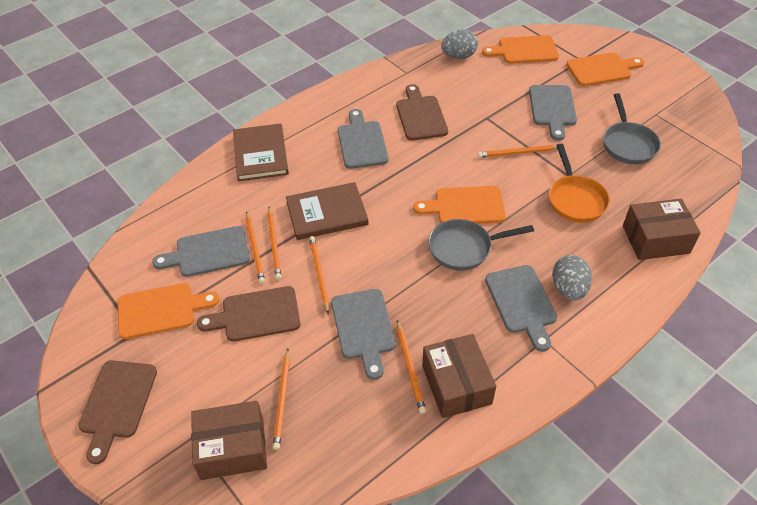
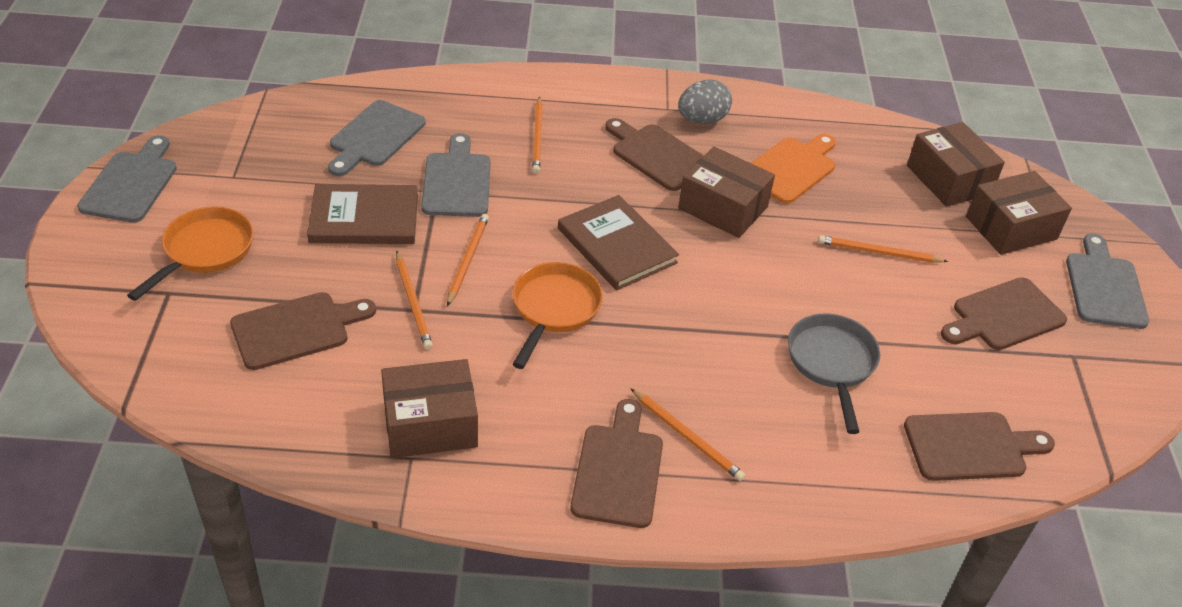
brown box: [191,401,267,480] [422,334,496,418] [623,199,701,260] = 3 -> [381,359,478,458] [678,147,775,238] [907,122,1005,207] [966,171,1072,255] = 4
brown cutting board: [78,360,157,464] [197,286,301,342] [396,84,448,141] = 3 -> [230,292,376,370] [570,399,663,528] [605,118,704,191] [904,412,1055,481] [941,277,1067,350] = 5
grey cutting board: [152,226,250,277] [331,289,396,380] [338,109,389,169] [485,265,557,352] [529,85,577,141] = 5 -> [77,135,177,223] [328,100,425,176] [421,133,491,217] [1066,234,1149,329] = 4
grey egg: [441,29,478,59] [552,255,592,300] = 2 -> [678,79,732,124] = 1
grey pan: [428,219,534,271] [603,93,661,164] = 2 -> [788,314,880,434] = 1
orange cutting board: [118,283,219,339] [413,186,506,224] [482,35,559,64] [566,53,644,86] = 4 -> [751,134,836,204] = 1
orange pan: [549,144,610,223] = 1 -> [127,206,254,301] [512,262,603,369] = 2
orange pencil: [246,211,265,284] [267,207,281,280] [273,349,290,450] [309,236,329,314] [397,320,426,414] [478,145,557,158] = 6 -> [396,251,433,349] [447,214,489,306] [532,96,543,173] [630,388,745,481] [818,235,948,263] = 5

